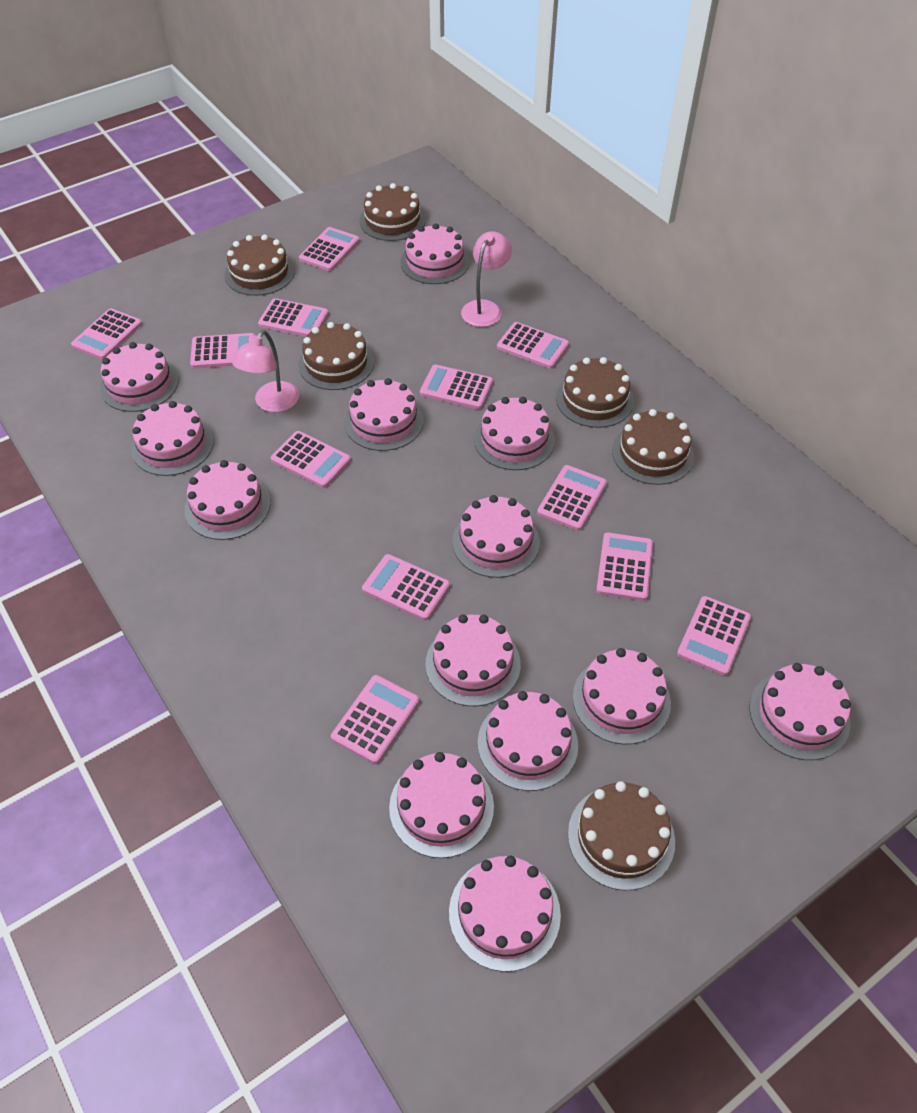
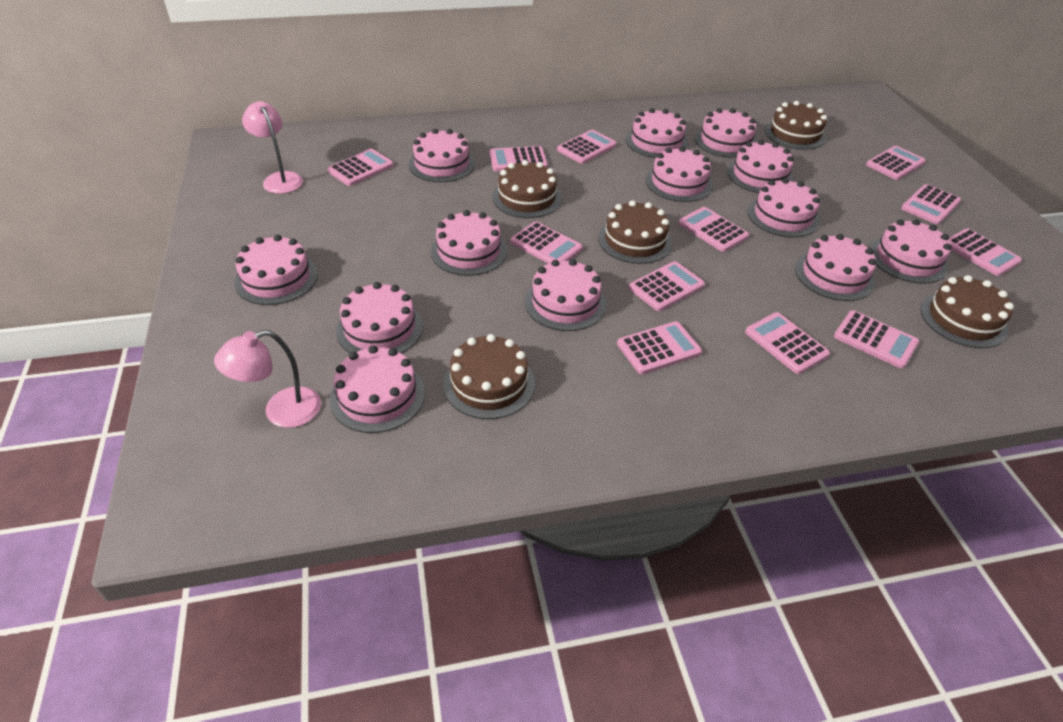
brown cake: [225,234,295,296] [298,322,374,390] [359,183,426,241] [556,357,634,428] [568,781,675,890] [612,409,694,485] = 6 -> [443,334,535,419] [493,160,562,218] [598,200,672,264] [765,101,827,150] [920,275,1014,348] = 5

